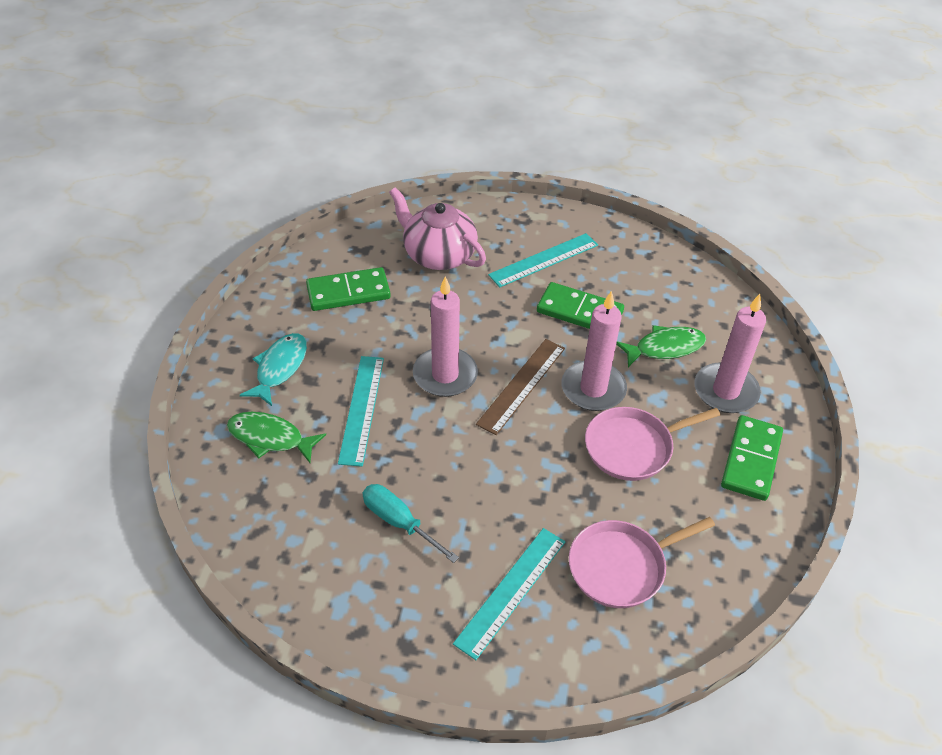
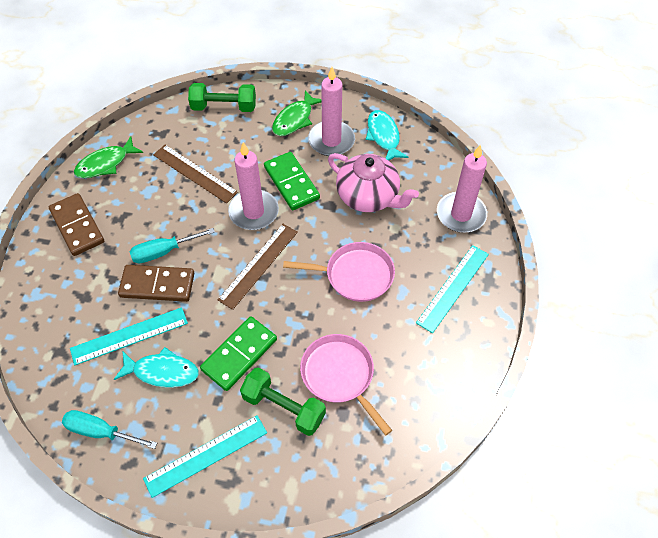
brown domino: none = 0 -> [49,193,104,256] [118,265,194,302] = 2
brown ruler: [476,339,565,435] = 1 -> [153,145,238,203] [218,224,298,310] = 2
green domino: [306,267,391,311] [537,282,624,329] [721,415,783,501] = 3 -> [200,316,277,391] [264,152,320,210] = 2
green dumbbell: none = 0 -> [188,83,256,112] [240,368,326,436] = 2
turquoise fish: [240,333,307,406] = 1 -> [114,347,199,388] [366,110,409,161] = 2
turquoise screwdriver: [362,484,459,563] = 1 -> [62,410,157,449] [130,228,215,263] = 2

